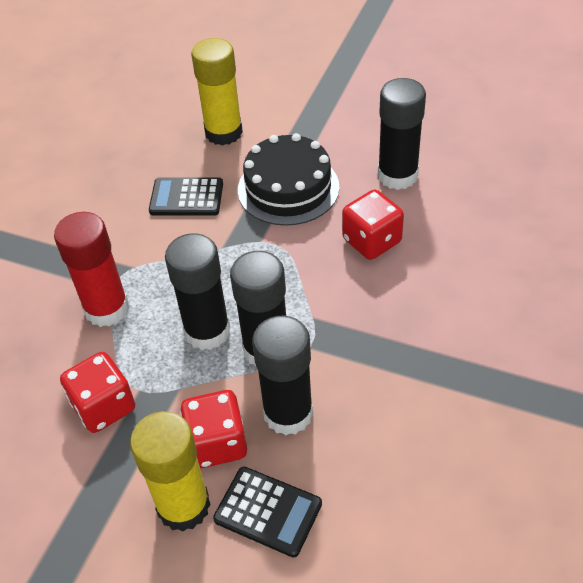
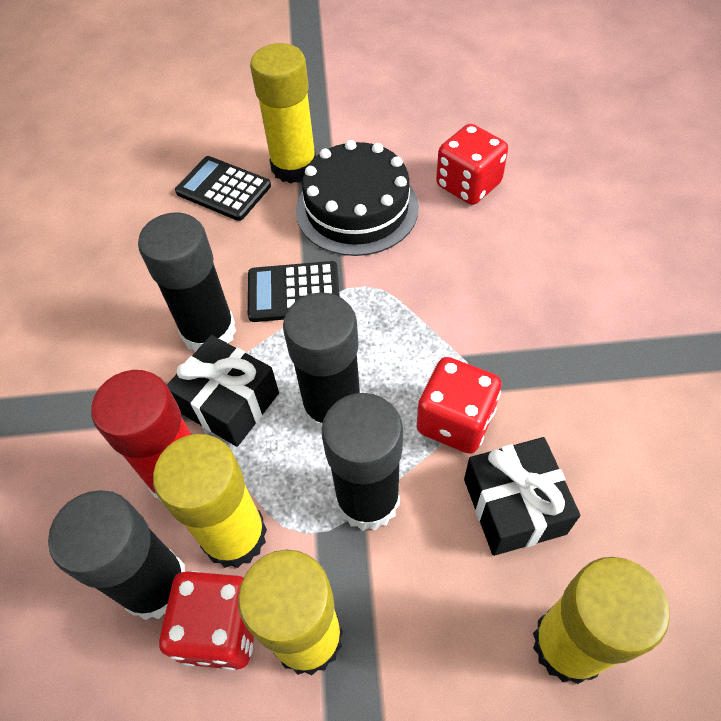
black gift: none = 0 -> [167,335,279,447] [464,437,580,556] = 2
yellow glue stick: [130,411,210,532] [191,38,243,146] = 2 -> [153,434,267,568] [238,550,343,676] [250,43,316,183] [533,557,670,684] = 4

